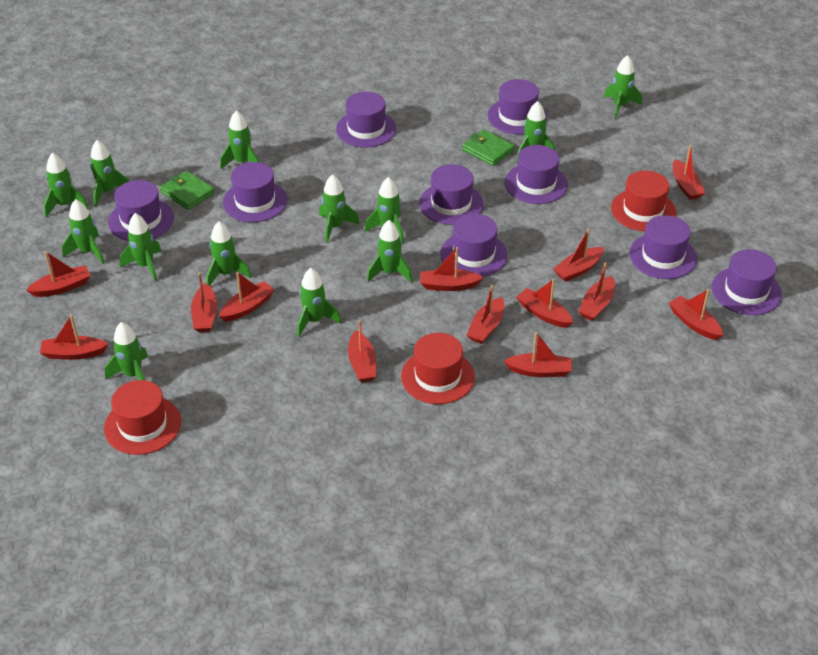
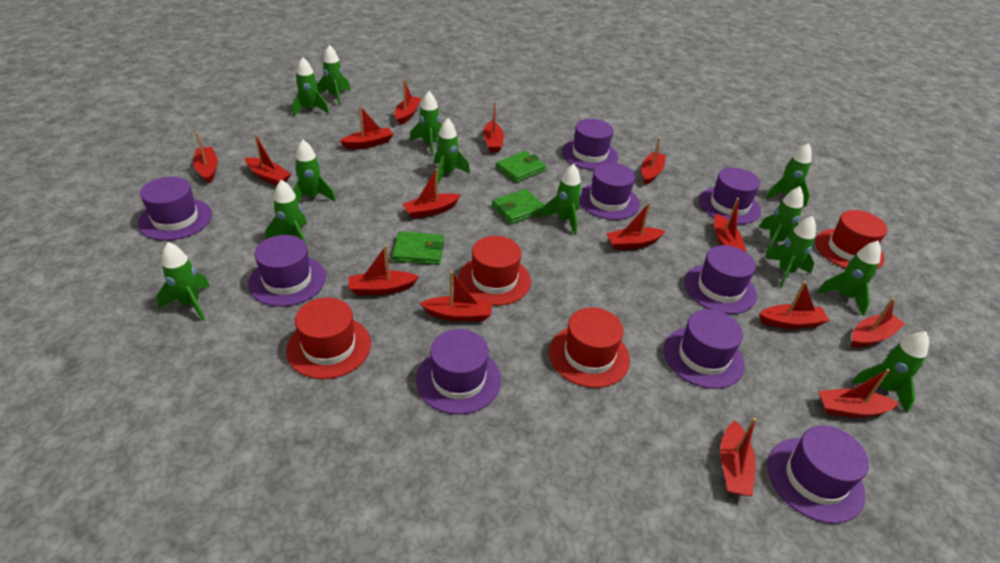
green wallet: [160,171,215,210] [462,129,515,166] = 2 -> [392,231,444,265] [492,189,544,224] [496,151,546,183] = 3
red boat: [26,251,91,297] [40,315,108,360] [191,272,217,332] [219,272,275,322] [348,320,376,382] [420,247,484,291] [467,284,504,344] [504,332,572,377] [516,279,574,328] [553,228,604,282] [578,262,615,321] [669,289,723,340] [673,144,705,200] = 13 -> [193,132,218,184] [245,134,291,185] [340,106,394,149] [349,245,419,295] [395,80,421,125] [403,168,461,219] [420,271,492,321] [483,102,504,152] [606,202,665,250] [641,137,666,185] [714,198,746,252] [720,418,756,496] [759,281,830,329] [818,369,899,418] [852,298,905,348] = 15
red hat: [104,380,181,455] [401,333,475,404] [611,171,676,231] = 3 -> [286,298,371,379] [458,236,531,306] [549,307,630,388] [815,210,888,269] = 4

